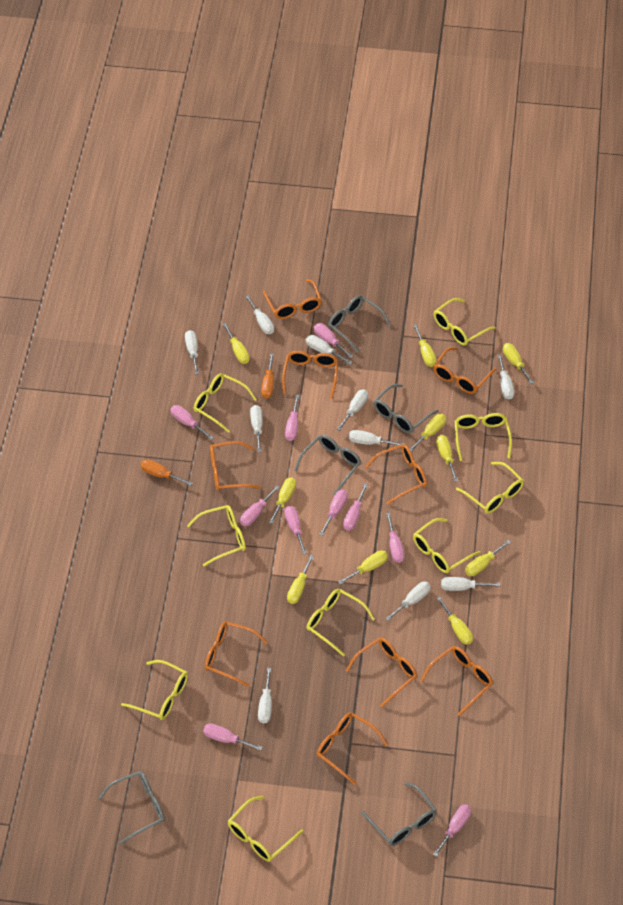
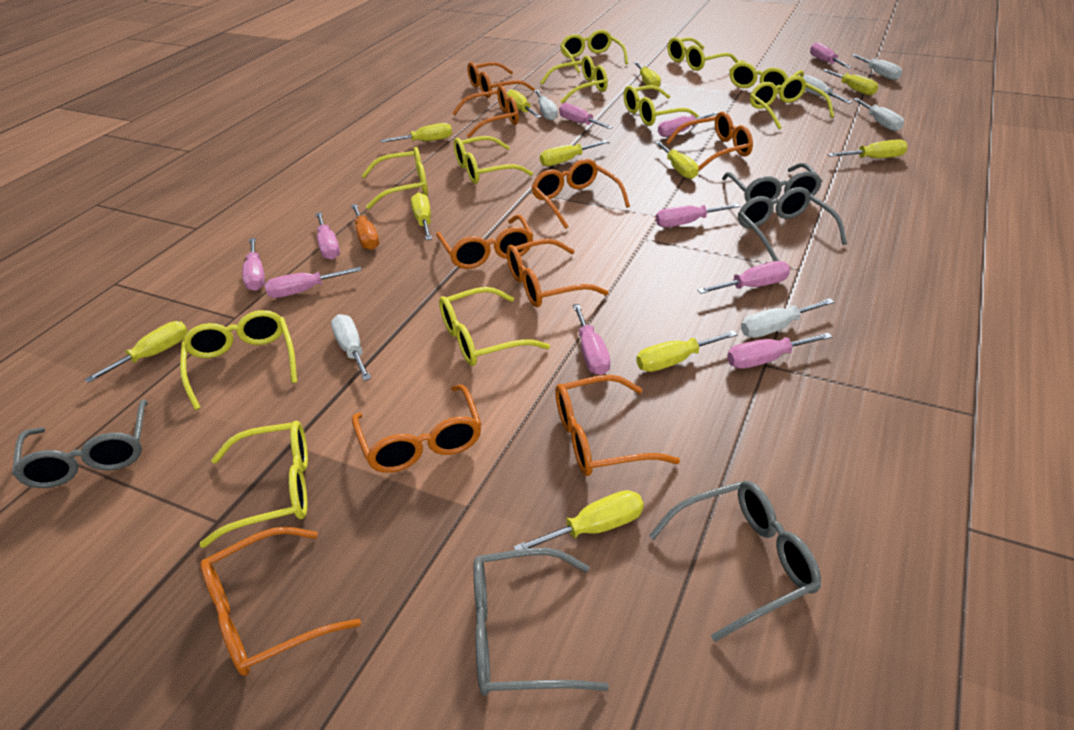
orange screwdriver: [141,459,193,486] [261,353,274,399] = 2 -> [351,204,379,250] = 1
white screwdriver: [185,330,199,374] [245,295,274,334] [250,405,263,452] [258,668,272,723] [306,335,352,364] [337,389,368,431] [349,430,405,445] [385,582,431,621] [441,577,500,591] [498,354,514,399] = 10 -> [331,314,371,381] [534,90,558,121] [741,298,835,338] [803,75,853,104] [851,54,902,80] [853,98,904,131] = 6
yellow glasses: [121,660,188,720] [187,505,246,566] [194,373,257,433] [228,796,303,862] [307,589,375,656] [413,518,481,573] [434,298,496,346] [455,413,512,461] [456,462,524,514] = 9 -> [180,310,297,410] [200,421,308,548] [362,147,428,209] [439,287,550,366] [454,136,533,184] [540,55,608,104] [560,30,628,73] [624,85,700,126] [668,37,738,71] [729,60,804,94] [750,76,834,129] = 11
yellow screwdriver: [223,323,250,364] [269,478,296,524] [287,555,314,604] [338,550,388,585] [410,414,446,452] [413,324,437,367] [436,435,458,482] [437,597,473,645] [465,540,511,576] [503,343,534,384] = 10 -> [84,321,188,383] [380,123,452,143] [411,193,432,240] [507,89,542,118] [513,490,644,550] [540,140,609,166] [634,62,661,87] [636,330,738,372] [655,141,699,179] [822,69,878,95] [828,139,908,158] = 11

